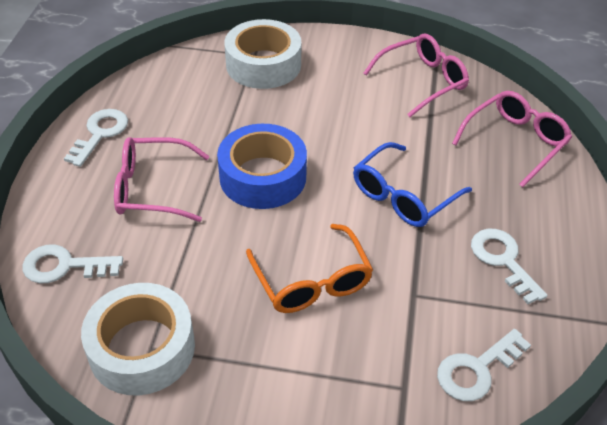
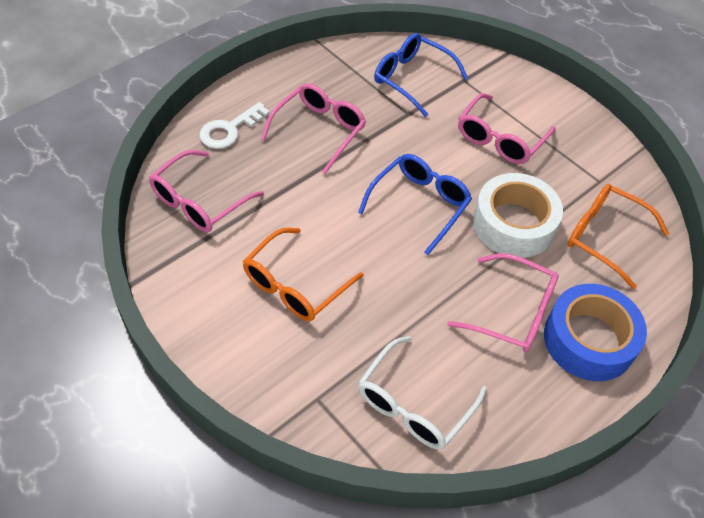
blue glasses: [353,142,472,227] = 1 -> [358,154,472,255] [374,33,468,117] = 2
orange glasses: [246,224,373,313] = 1 -> [243,228,364,321] [568,184,669,289] = 2
pink glasses: [114,137,209,222] [363,33,469,117] [452,91,572,187] = 3 -> [149,150,264,232] [261,83,366,174] [447,253,559,352] [458,93,556,164] = 4
white glasses: none = 0 -> [358,336,487,449] = 1
white key: [23,244,123,283] [64,109,128,167] [437,329,531,401] [471,229,548,304] = 4 -> [199,102,270,149] = 1
white tape: [81,283,195,396] [224,19,302,89] = 2 -> [473,173,563,258] = 1

